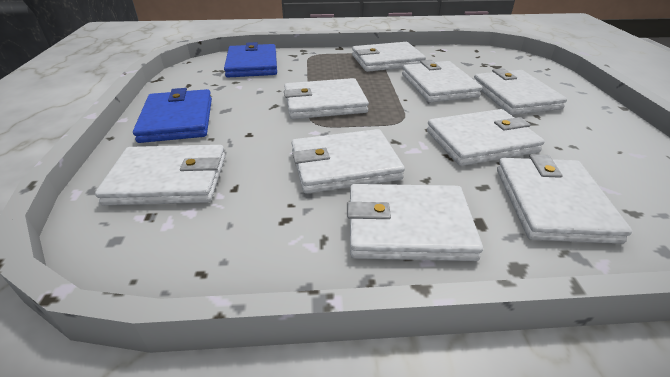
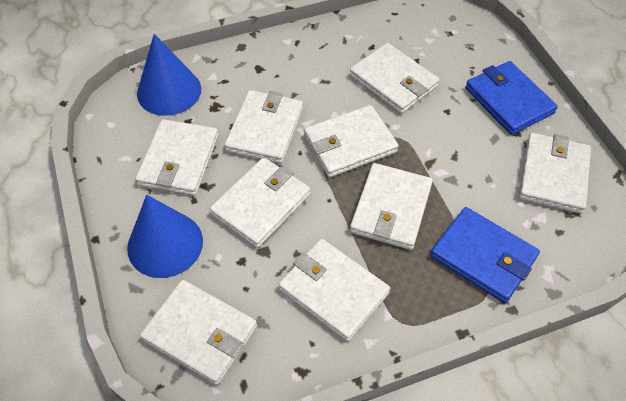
blue cone: none = 0 -> [127,195,203,278] [137,34,201,116] = 2

